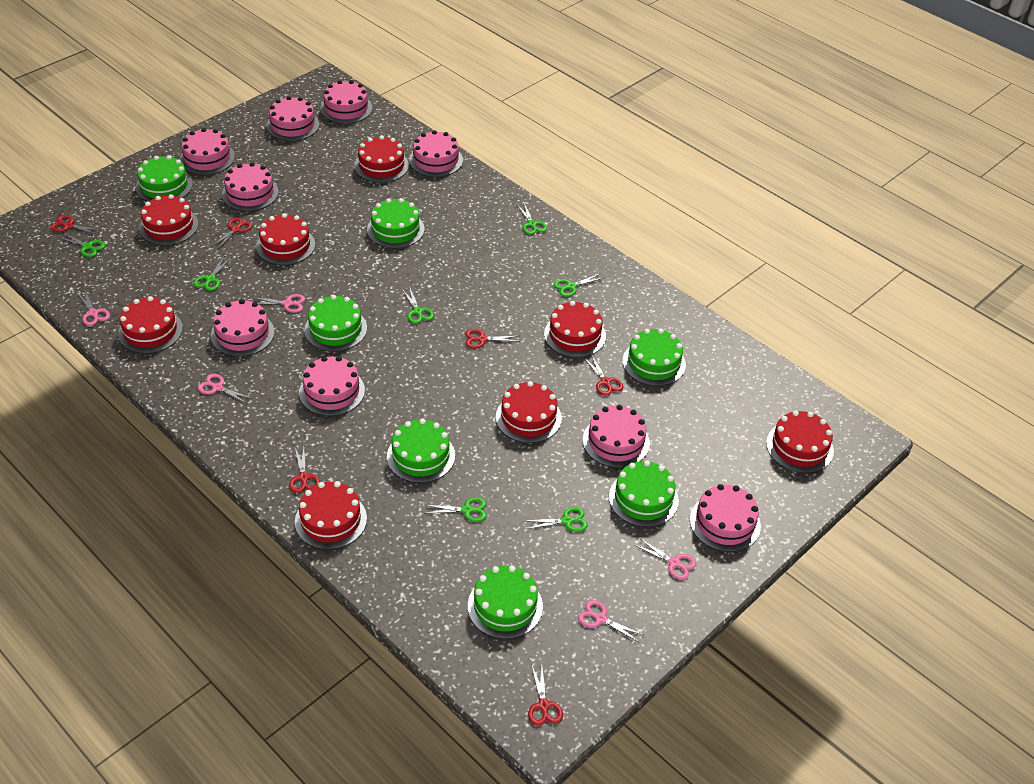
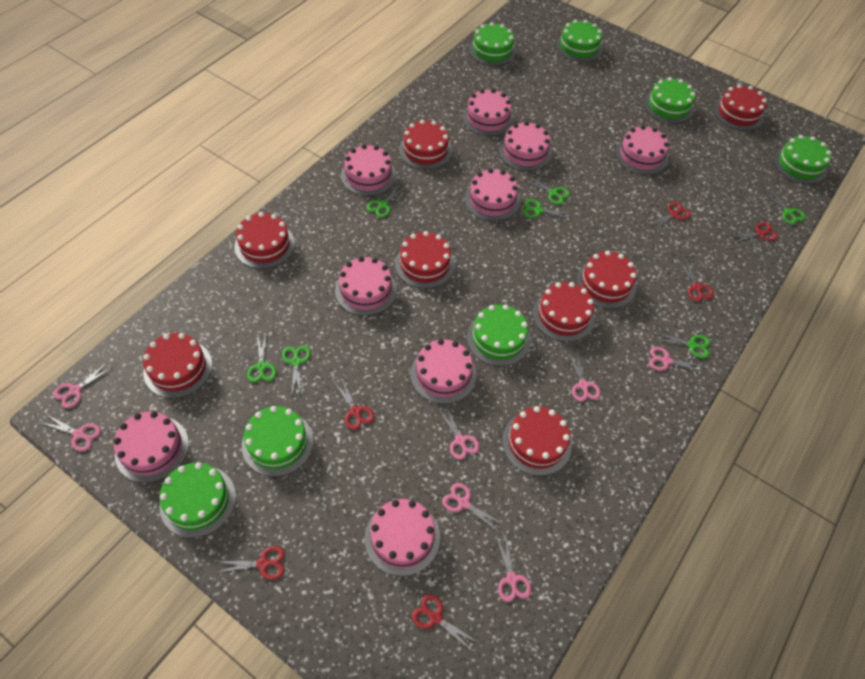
pink scissors: [77,291,110,326] [198,374,253,404] [252,294,305,313] [578,600,643,643] [635,538,696,580] = 5 -> [40,414,101,451] [53,362,113,408] [438,406,480,460] [442,483,504,532] [496,536,532,602] [568,352,601,402] [649,347,706,373] = 7

